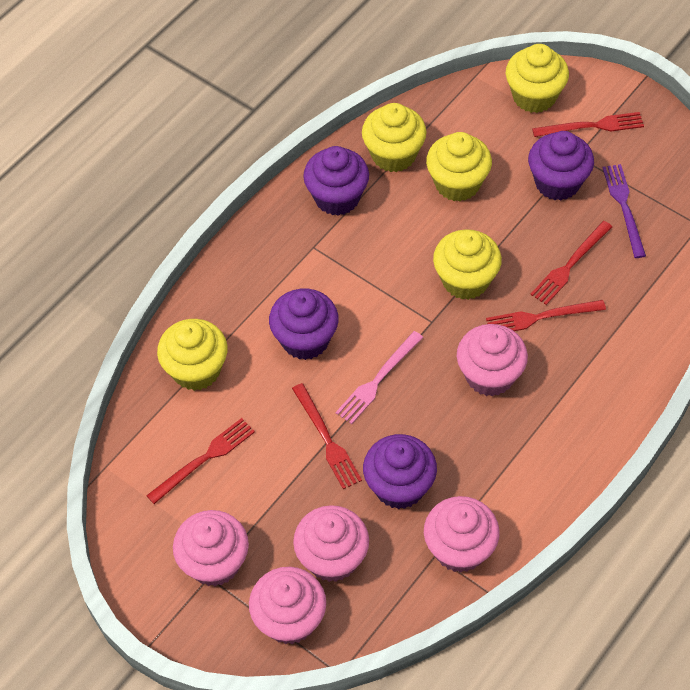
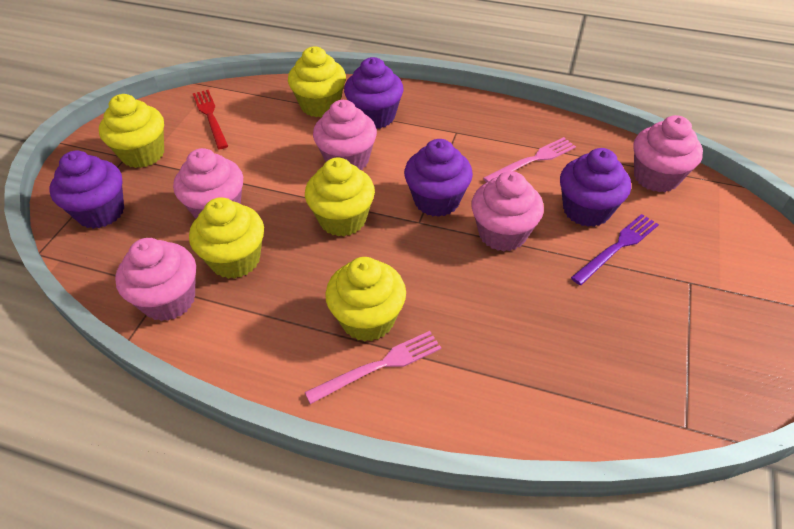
pink fork: [336,331,423,424] = 1 -> [305,331,441,404] [483,137,576,183] = 2
red fork: [146,418,255,504] [292,383,362,489] [486,300,606,331] [530,221,612,305] [532,112,644,137] = 5 -> [193,90,228,149] = 1

